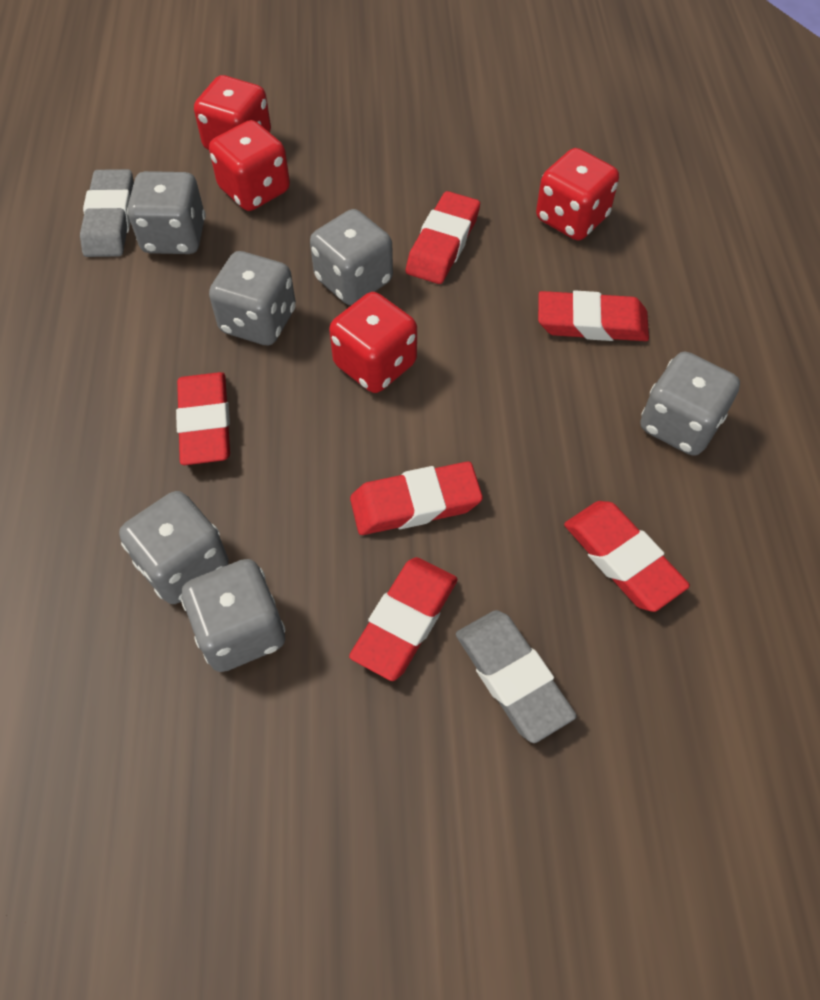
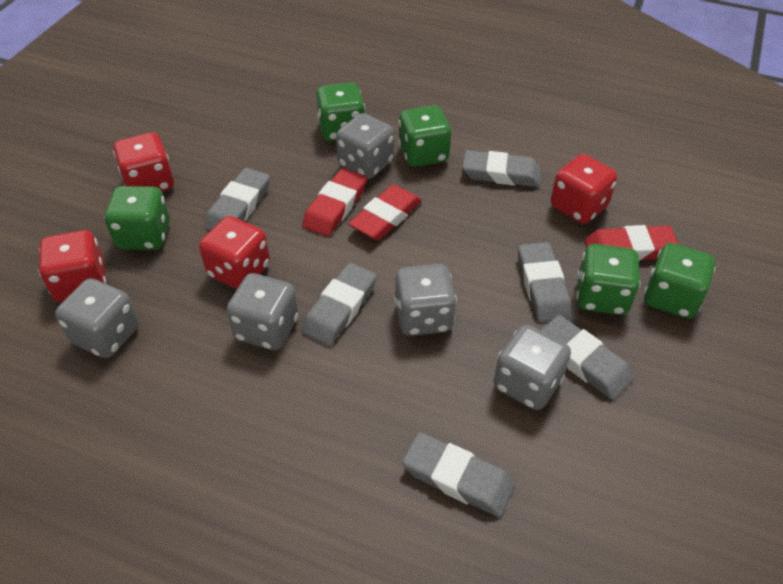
green dice: none = 0 -> [104,186,170,250] [316,82,365,141] [398,105,451,167] [576,244,641,315] [644,243,716,318] = 5
grey dice: [119,491,229,604] [127,171,206,254] [181,559,285,672] [209,251,296,346] [310,209,393,305] [640,352,740,456] = 6 -> [55,278,139,358] [227,273,298,350] [336,113,394,179] [394,264,457,336] [494,325,571,410] = 5
grey eraser: [80,169,134,257] [456,610,577,743] = 2 -> [205,168,270,231] [302,263,377,346] [402,432,515,517] [462,150,541,187] [518,242,572,322] [541,315,634,400] = 6
red eraser: [176,372,230,465] [349,557,458,681] [350,462,483,535] [406,191,480,284] [538,290,649,341] [564,501,690,612] = 6 -> [302,168,367,236] [349,185,422,240] [585,225,679,261] = 3

